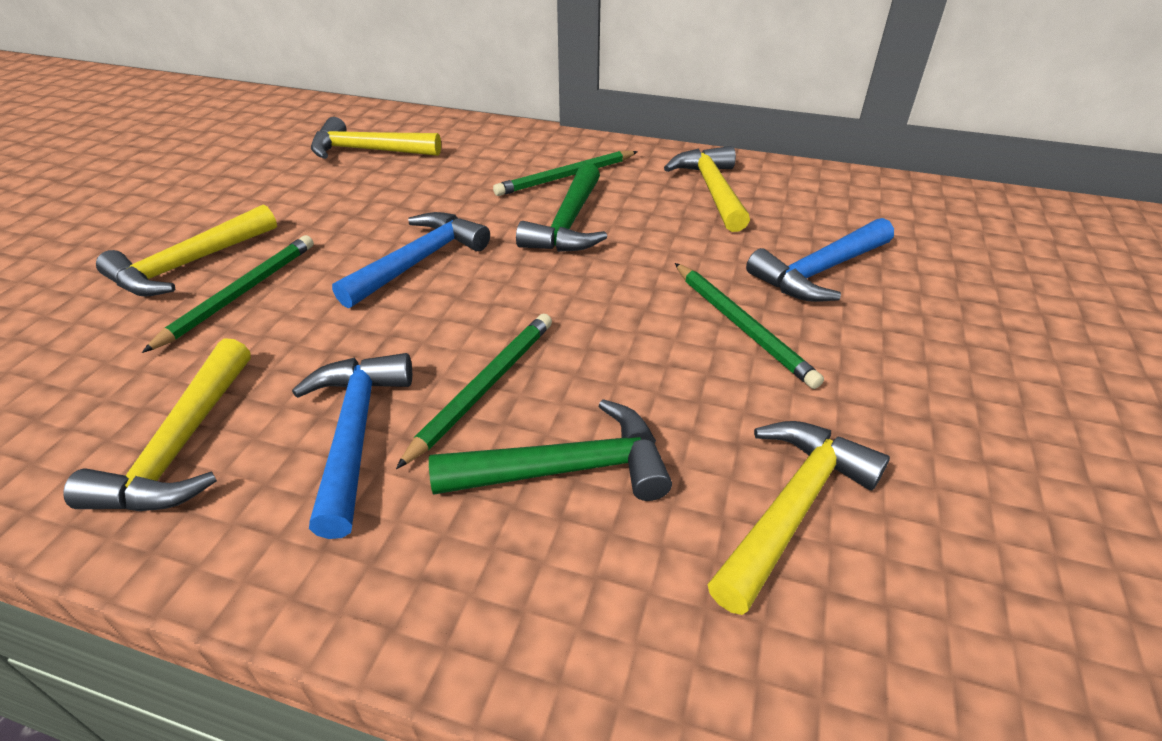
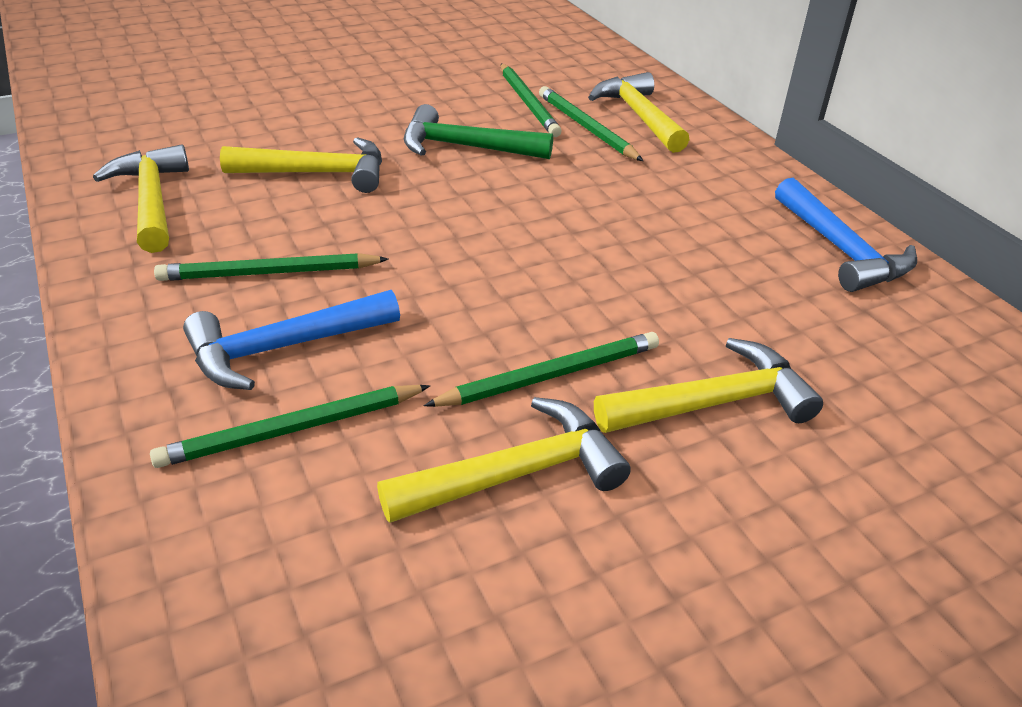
blue hammer: [292,353,412,539] [332,212,490,308] [746,218,894,302] = 3 -> [183,290,400,390] [775,178,917,292] = 2
green hammer: [429,399,672,501] [516,163,607,252] = 2 -> [404,104,553,159] = 1
green pencil: [142,235,314,353] [396,314,552,469] [493,151,638,196] [675,263,824,389] = 4 -> [150,385,430,468] [154,253,388,281] [424,332,659,407] [501,64,561,137] [539,86,643,161] = 5

